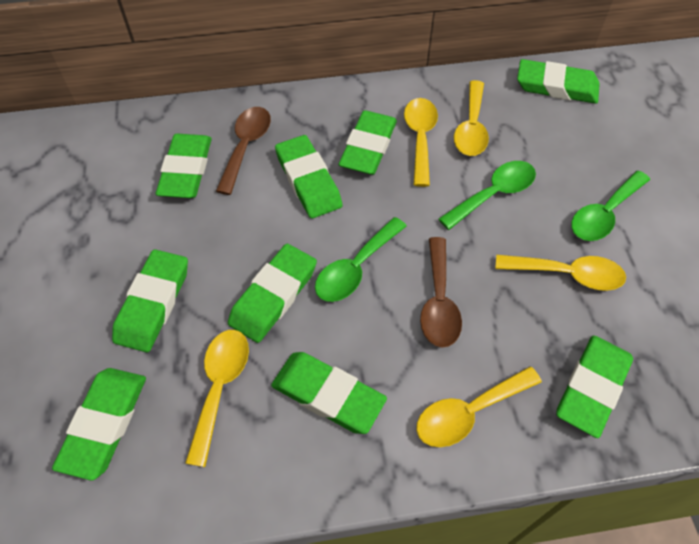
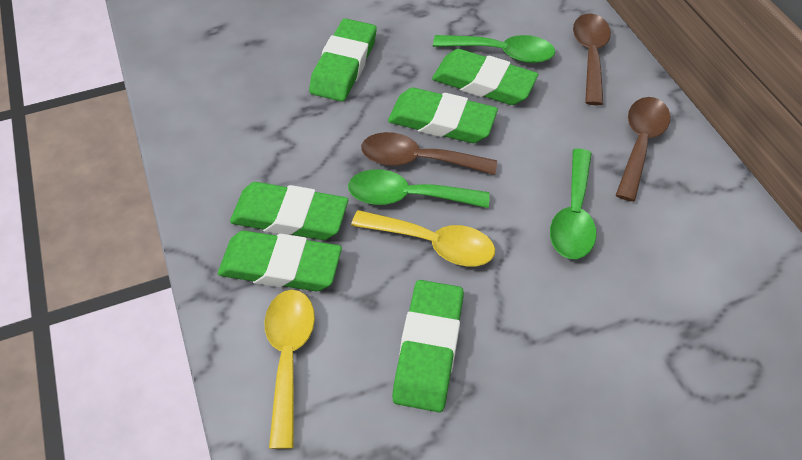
brown spoon: [216,107,271,195] [420,237,462,348] = 2 -> [361,132,497,175] [573,14,611,105] [616,97,670,202] = 3
green eraser: [52,368,146,480] [112,249,188,353] [156,134,212,198] [228,244,317,343] [271,352,387,434] [275,135,343,218] [338,110,397,175] [517,59,600,104] [556,335,633,438] = 9 -> [218,231,342,291] [230,182,348,240] [309,18,377,102] [388,88,498,143] [392,280,464,412] [432,49,538,105] = 6
yellow spoon: [185,330,249,467] [404,98,438,187] [416,367,542,447] [454,80,489,156] [495,255,626,291] = 5 -> [264,290,315,449] [351,210,495,266] = 2

